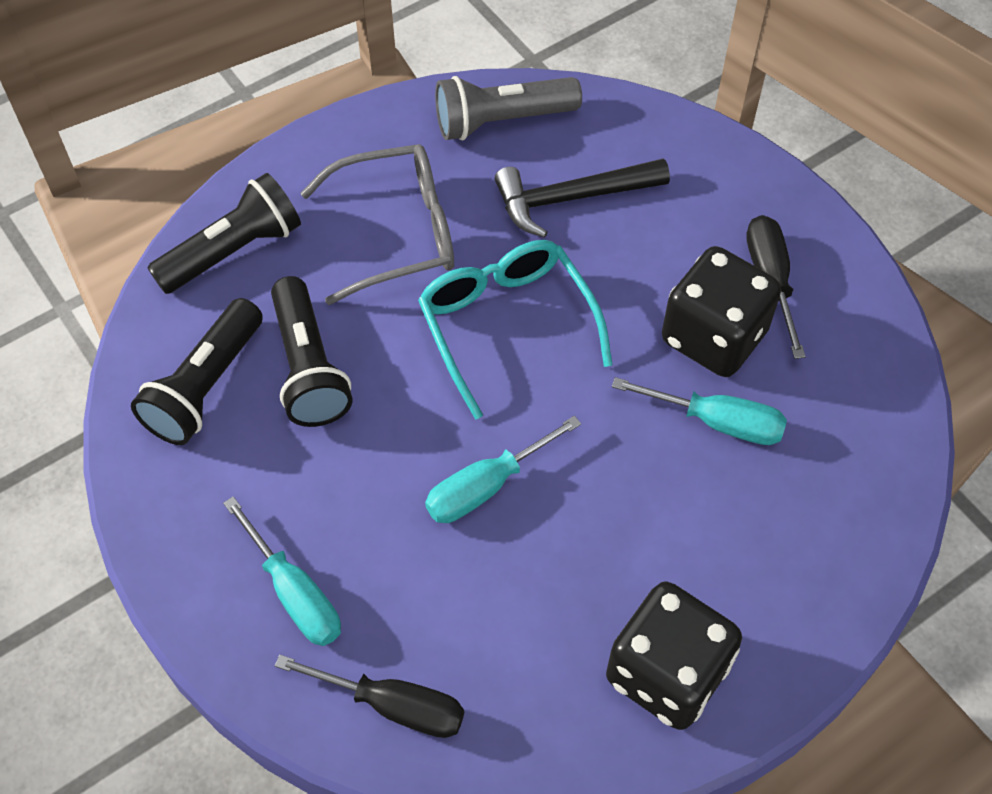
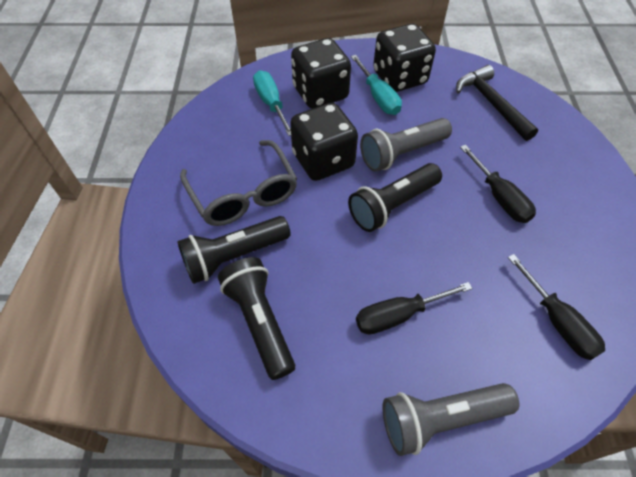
black dice: [606,582,742,730] [662,246,781,377] = 2 -> [290,103,358,181] [291,38,351,109] [373,24,436,92] = 3
black screwdriver: [275,655,464,738] [746,215,806,359] = 2 -> [356,282,472,334] [460,145,536,223] [508,254,605,360] = 3
grey flashlight: [435,76,582,140] = 1 -> [360,118,452,172] [383,383,519,456] = 2
turquoise glasses: [418,240,613,419] = 1 -> none = 0
turquoise screwdriver: [223,496,341,646] [425,416,581,523] [612,377,787,445] = 3 -> [253,70,291,136] [351,55,402,115] = 2

